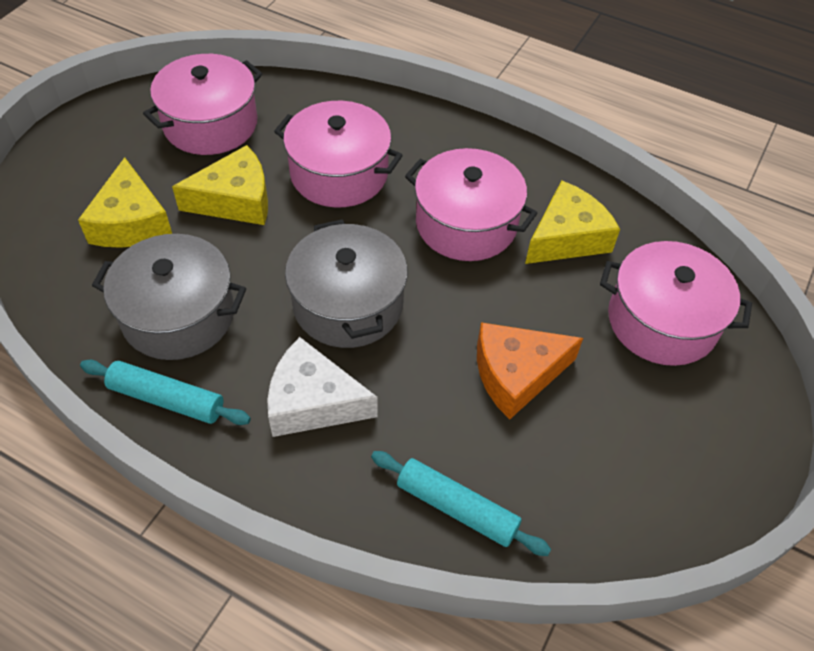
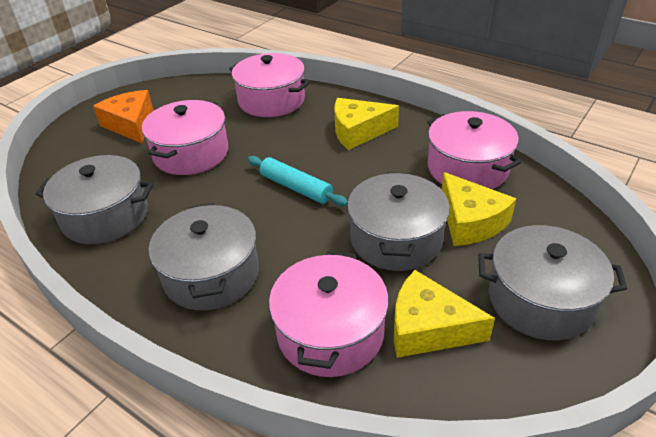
grey pot: [92,234,246,360] [285,219,408,348] = 2 -> [36,155,153,244] [149,203,259,311] [347,172,450,271] [478,225,627,341] = 4
turquoise rolling pin: [80,360,251,425] [371,451,551,556] = 2 -> [248,156,348,206] = 1
white cheese: [267,337,377,437] = 1 -> none = 0

